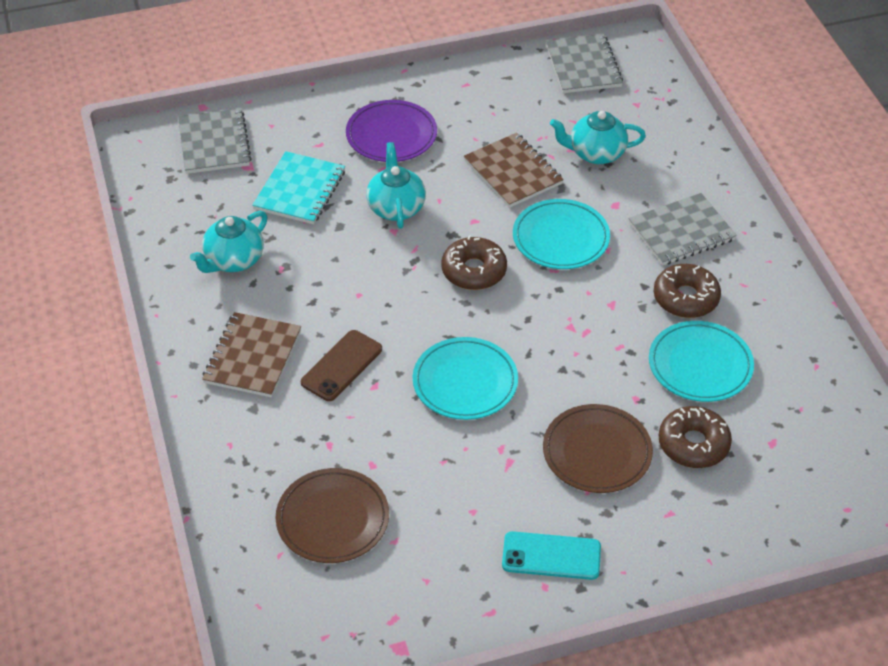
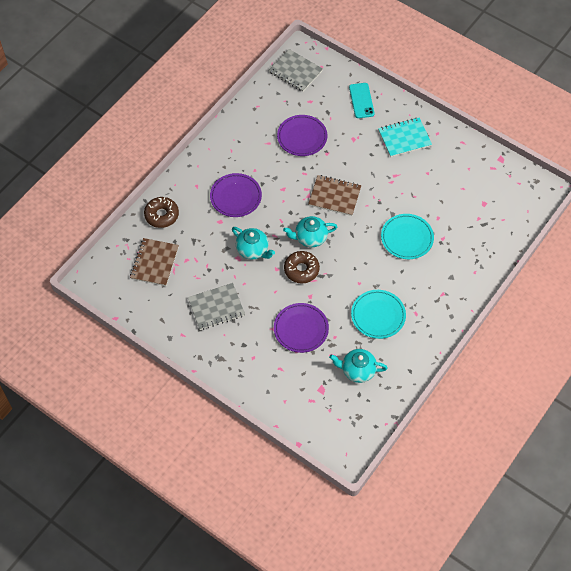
brown donut: [441,235,507,290] [654,264,721,318] [659,406,732,468] = 3 -> [144,197,179,228] [284,251,320,283] = 2
brown phone: [301,330,382,401] = 1 -> none = 0
brown plate: [276,468,389,563] [543,404,653,493] = 2 -> none = 0
grey notebook: [178,108,252,174] [546,34,623,93] [629,193,737,266] = 3 -> [188,283,245,330] [269,49,323,92] = 2
purple plate: [346,100,437,162] = 1 -> [210,173,262,217] [274,303,329,353] [277,115,327,156] = 3
turquoise plate: [413,337,518,420] [513,199,610,269] [649,321,754,402] = 3 -> [351,290,406,339] [381,214,434,259] = 2

